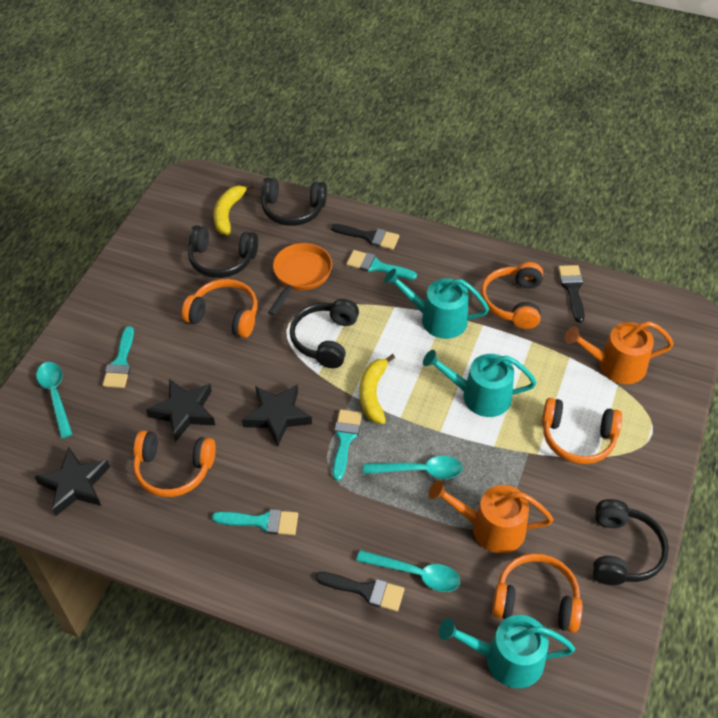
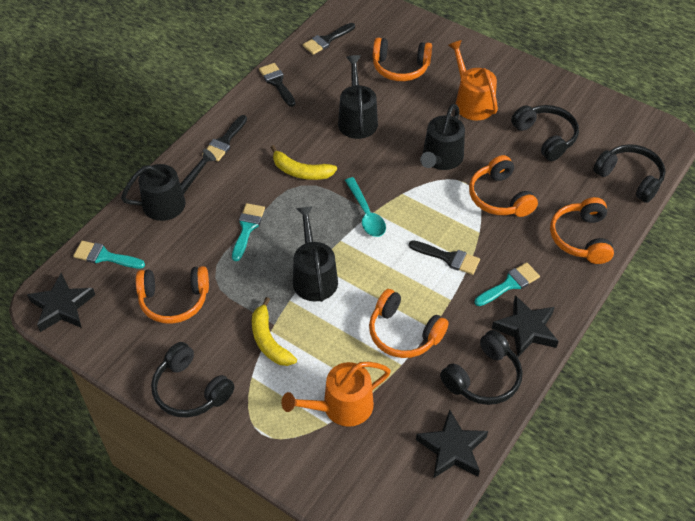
black brush: [315,572,404,612] [331,224,399,250] [558,265,585,322] = 3 -> [202,115,247,162] [259,63,296,107] [303,23,355,55] [409,240,480,275] = 4
black watering can: none = 0 -> [121,149,216,221] [293,206,338,302] [338,55,378,139] [420,104,465,170] = 4
orange pan: [268,243,332,316] = 1 -> none = 0
turquoise brush: [103,326,134,388] [212,509,298,535] [333,410,362,481] [346,250,417,280] = 4 -> [73,241,145,269] [232,203,265,261] [475,262,540,306] = 3
turquoise spoon: [36,362,73,438] [356,550,460,592] [363,456,463,479] = 3 -> [345,177,386,237] = 1
turquoise watering can: [384,269,489,339] [423,350,537,417] [439,615,575,688] = 3 -> none = 0

